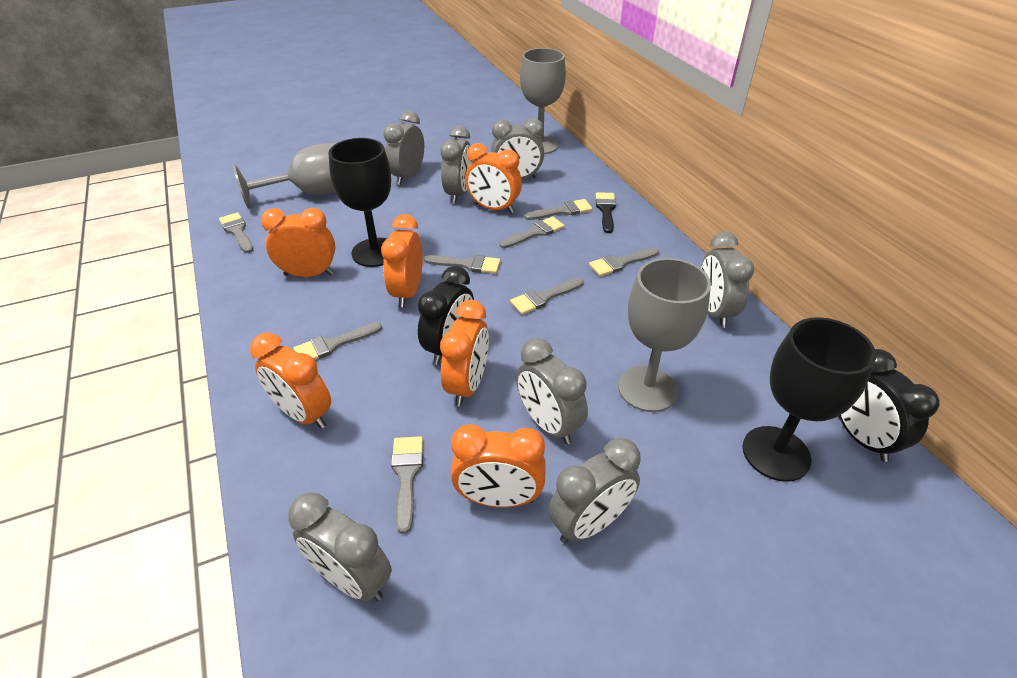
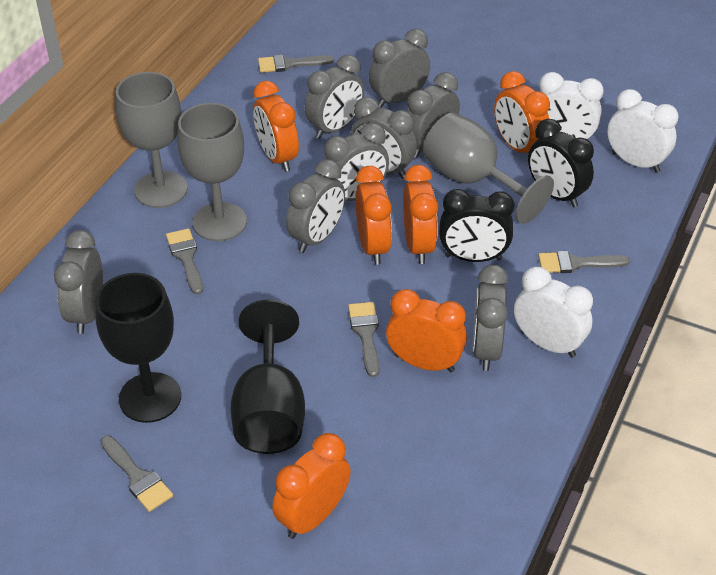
black brush: [596,192,616,233] = 1 -> none = 0
grey brush: [219,212,253,253] [293,322,382,360] [391,436,423,534] [424,255,500,274] [500,216,564,248] [510,278,584,315] [525,199,592,220] [589,247,659,276] = 8 -> [101,436,173,512] [166,228,203,295] [258,55,334,73] [348,302,379,377] [538,251,630,273] = 5
grey clock: [289,492,392,601] [383,111,424,185] [441,126,472,204] [491,118,544,179] [516,338,588,444] [548,438,641,543] [701,231,754,328] = 7 -> [54,230,103,334] [286,159,345,253] [305,55,364,139] [324,123,389,201] [350,97,417,179] [369,29,430,108] [407,72,460,159] [473,265,508,371] = 8
white clock: none = 0 -> [514,267,593,358] [539,72,604,140] [607,89,678,173] = 3

